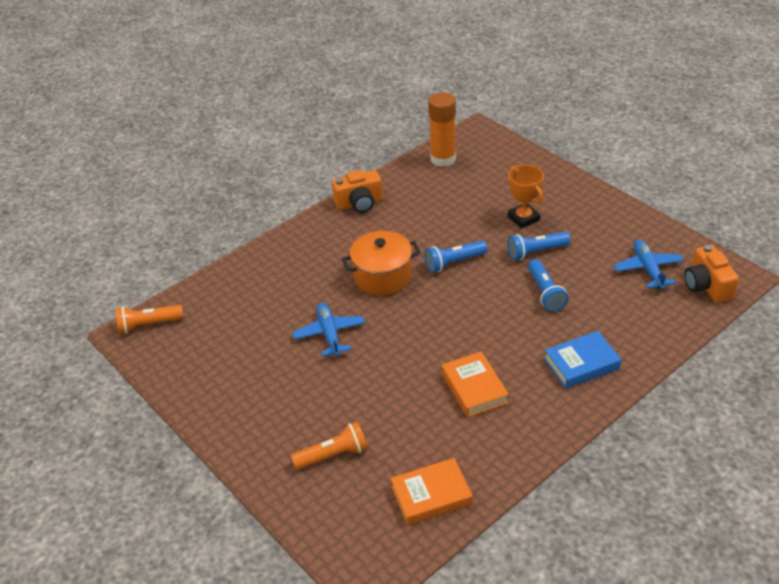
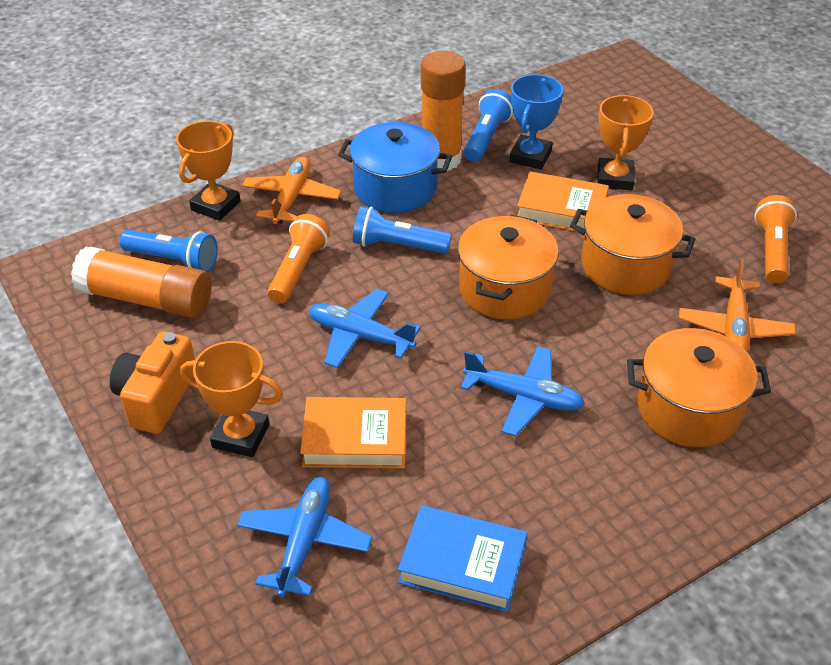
blue plane: [292,302,365,356] [614,239,684,289] = 2 -> [237,477,373,597] [308,289,421,368] [461,346,585,436] = 3
blue pot: none = 0 -> [338,122,452,213] = 1
blue trophy: none = 0 -> [510,74,563,170] = 1
orange camera: [332,170,382,213] [684,245,739,303] = 2 -> [110,332,195,434] = 1
orange glue stick: [428,92,456,167] = 1 -> [71,246,212,318] [421,51,466,170] = 2
orange plane: none = 0 -> [242,157,341,224] [679,259,796,353] = 2
orange pot: [342,231,421,296] = 1 -> [458,215,559,320] [570,194,695,295] [627,328,771,447] = 3
orange trophy: [508,165,544,229] = 1 -> [176,121,241,221] [180,341,283,457] [598,95,654,191] = 3

